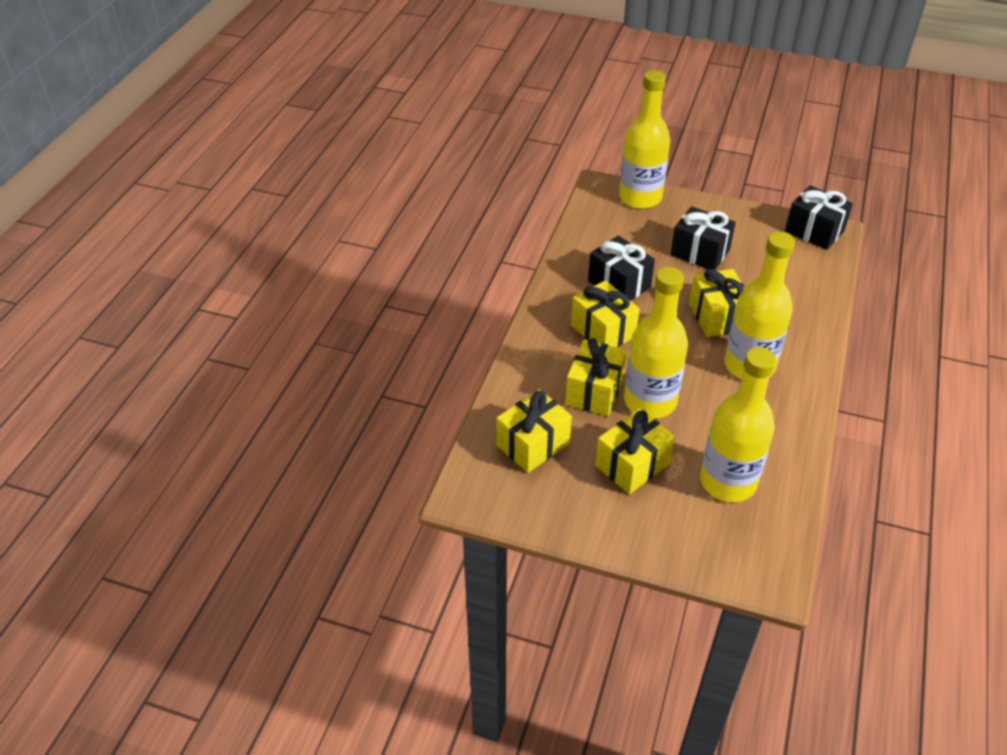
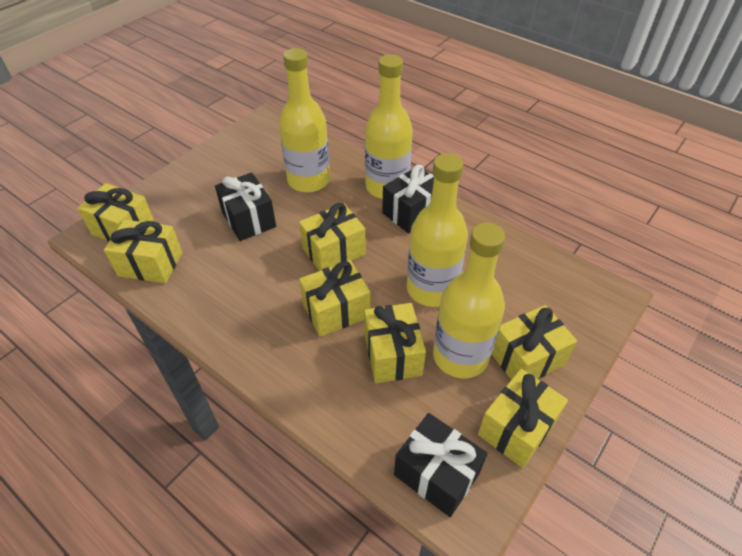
yellow gift: [496,389,572,473] [565,338,627,416] [571,280,640,347] [595,409,675,494] [689,269,745,337] = 5 -> [77,183,155,242] [104,220,182,283] [299,203,366,271] [299,260,370,337] [364,303,426,383] [478,369,568,468] [491,305,577,380] = 7

